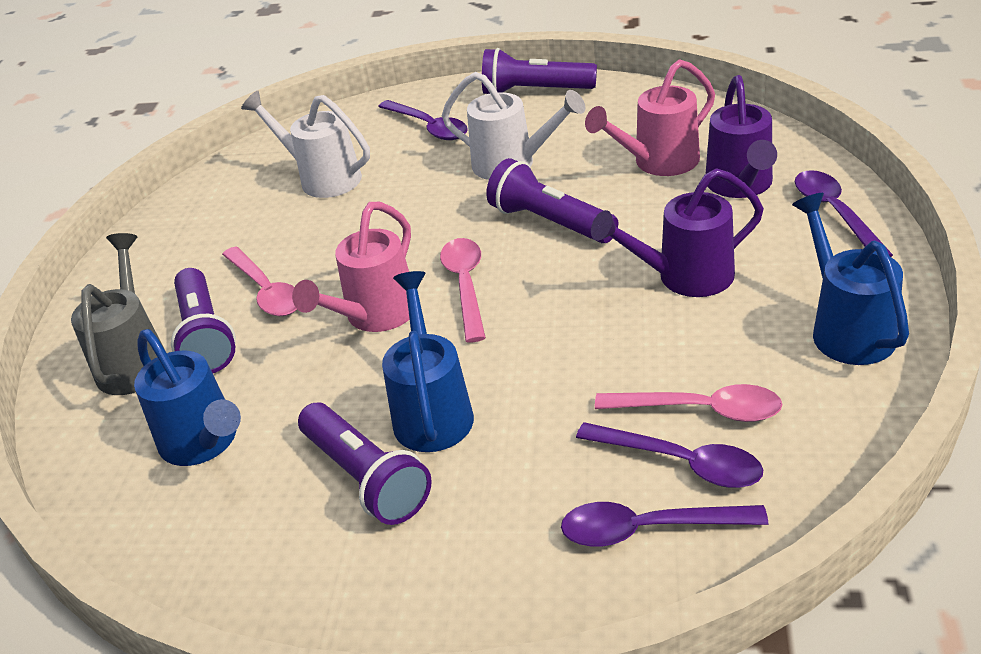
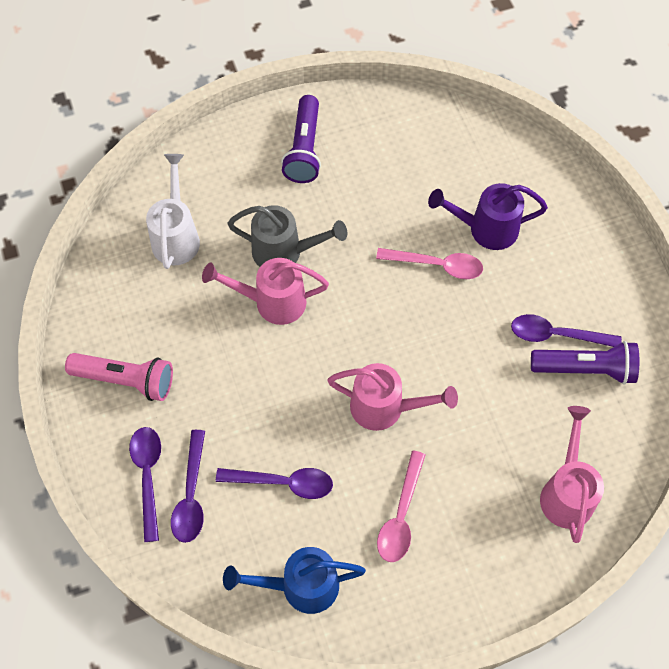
blue watering can: [134,329,241,466] [382,271,474,452] [792,193,909,365] = 3 -> [223,547,366,614] = 1
pink flashlight: none = 0 -> [65,353,173,401] = 1
pink spoon: [222,247,297,316] [440,238,486,342] [595,384,782,422] = 3 -> [376,248,483,279] [377,451,425,562] = 2
pink watering can: [292,202,411,332] [585,59,715,176] = 2 -> [202,258,329,325] [327,363,458,431] [540,406,604,543] = 3
purple flashlight: [171,268,236,373] [298,402,432,525] [482,48,597,94] [486,158,618,243] = 4 -> [281,95,321,183] [531,341,639,385] = 2
purple watering can: [591,168,764,297] [706,75,777,198] = 2 -> [428,183,548,250] = 1
white watering can: [241,91,370,198] [442,72,585,180] = 2 -> [146,154,200,269] = 1

